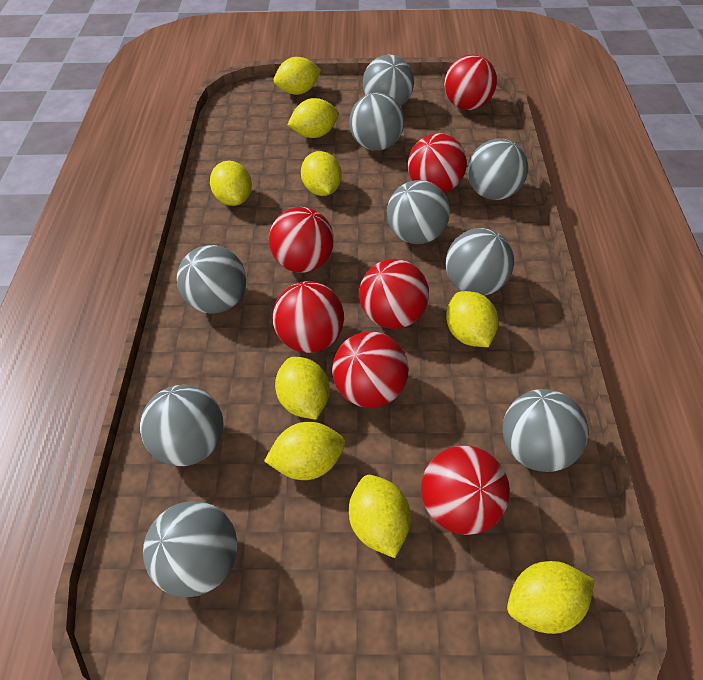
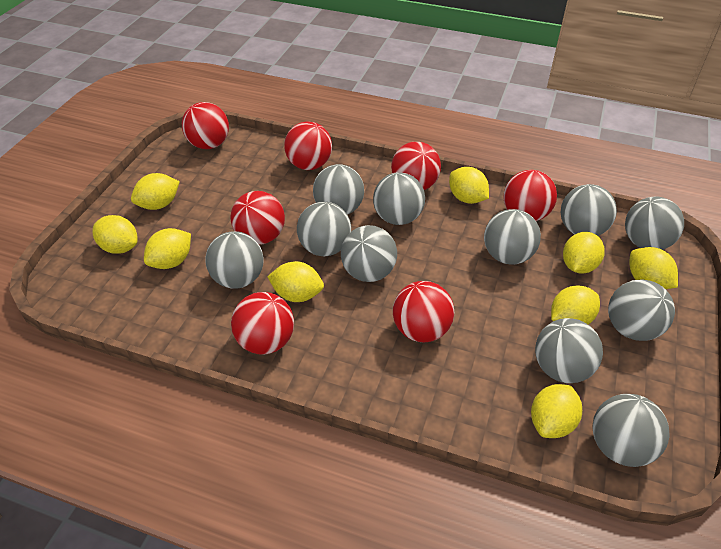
grey ball: [140,385,223,466] [143,501,237,597] [177,245,246,314] [349,93,404,151] [363,55,414,107] [387,180,450,244] [446,228,514,296] [467,139,528,200] [503,389,589,472] = 9 -> [205,231,263,289] [297,202,351,256] [313,164,364,215] [341,225,397,282] [373,172,425,225] [484,209,541,265] [535,318,603,383] [561,184,617,236] [592,394,670,467] [608,279,675,341] [625,197,684,250] = 11

